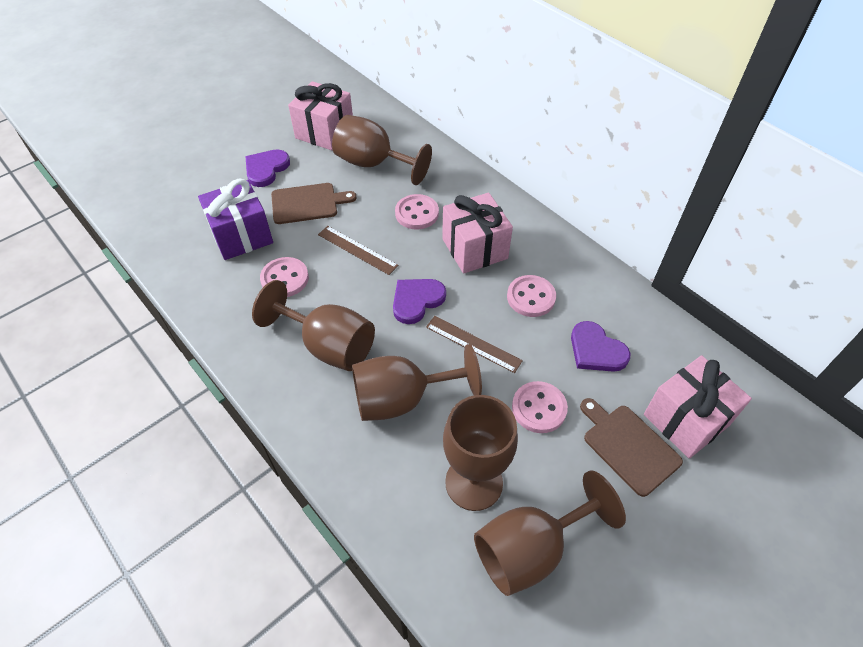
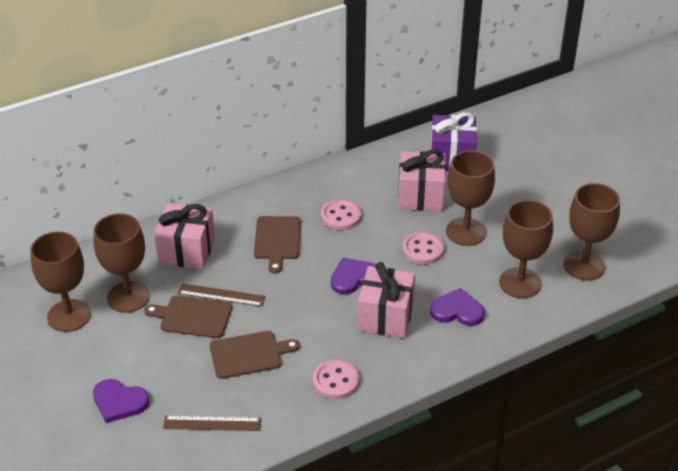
brown cutting board: [271,183,356,224] [580,398,683,497] = 2 -> [144,295,232,338] [210,331,300,379] [254,216,301,273] = 3
pink button: [260,257,309,297] [395,194,439,229] [507,275,556,317] [512,381,568,433] = 4 -> [313,360,359,399] [321,199,361,230] [402,232,444,264] = 3

